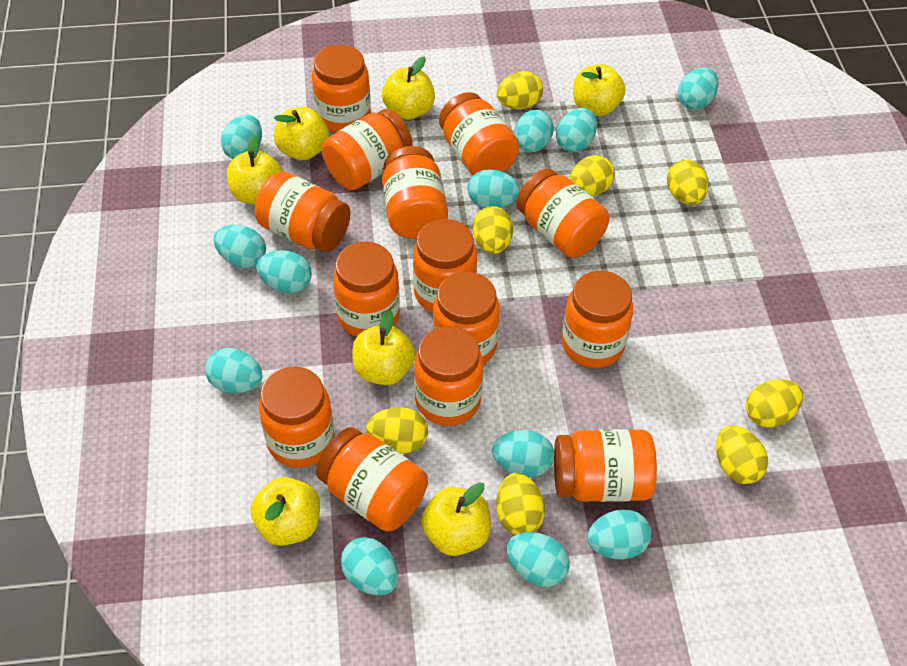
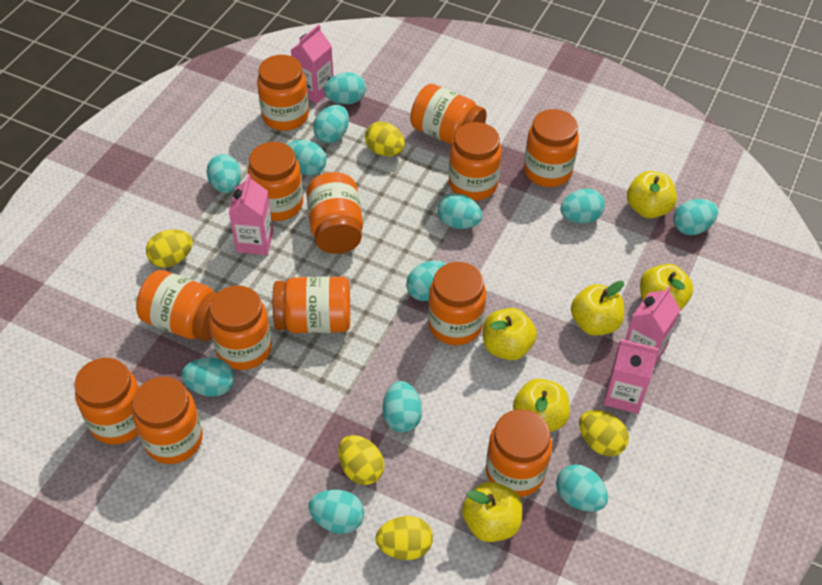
orange jar: [255,171,351,252] [259,366,334,468] [312,45,371,133] [316,427,428,532] [322,109,413,190] [333,242,400,337] [382,146,448,239] [413,219,477,313] [414,326,483,426] [433,272,500,364] [439,92,519,175] [516,169,609,258] [554,429,657,502] [562,271,633,368] = 14 -> [74,358,139,445] [132,377,203,464] [136,270,217,341] [209,285,272,370] [248,142,303,221] [257,55,309,131] [273,276,350,333] [306,172,363,254] [410,84,487,144] [428,262,486,345] [449,122,502,201] [486,409,552,497] [524,109,579,187] = 13
pink carton: none = 0 -> [229,174,274,255] [291,24,333,103] [604,339,659,414] [625,286,681,364] = 4
yellow apple: [227,135,283,204] [251,477,320,546] [274,107,329,160] [352,309,415,385] [382,56,435,120] [421,482,491,556] [573,64,626,116] = 7 -> [462,482,522,542] [483,308,537,360] [513,379,570,432] [571,281,624,336] [627,171,677,218] [640,264,693,311] = 6
yellow egg: [366,407,428,454] [473,206,513,254] [496,71,543,109] [496,473,545,535] [569,155,615,196] [667,160,708,205] [716,425,768,484] [746,379,803,428] = 8 -> [146,229,193,268] [338,435,384,485] [365,122,405,156] [375,516,433,560] [579,410,629,457] = 5

